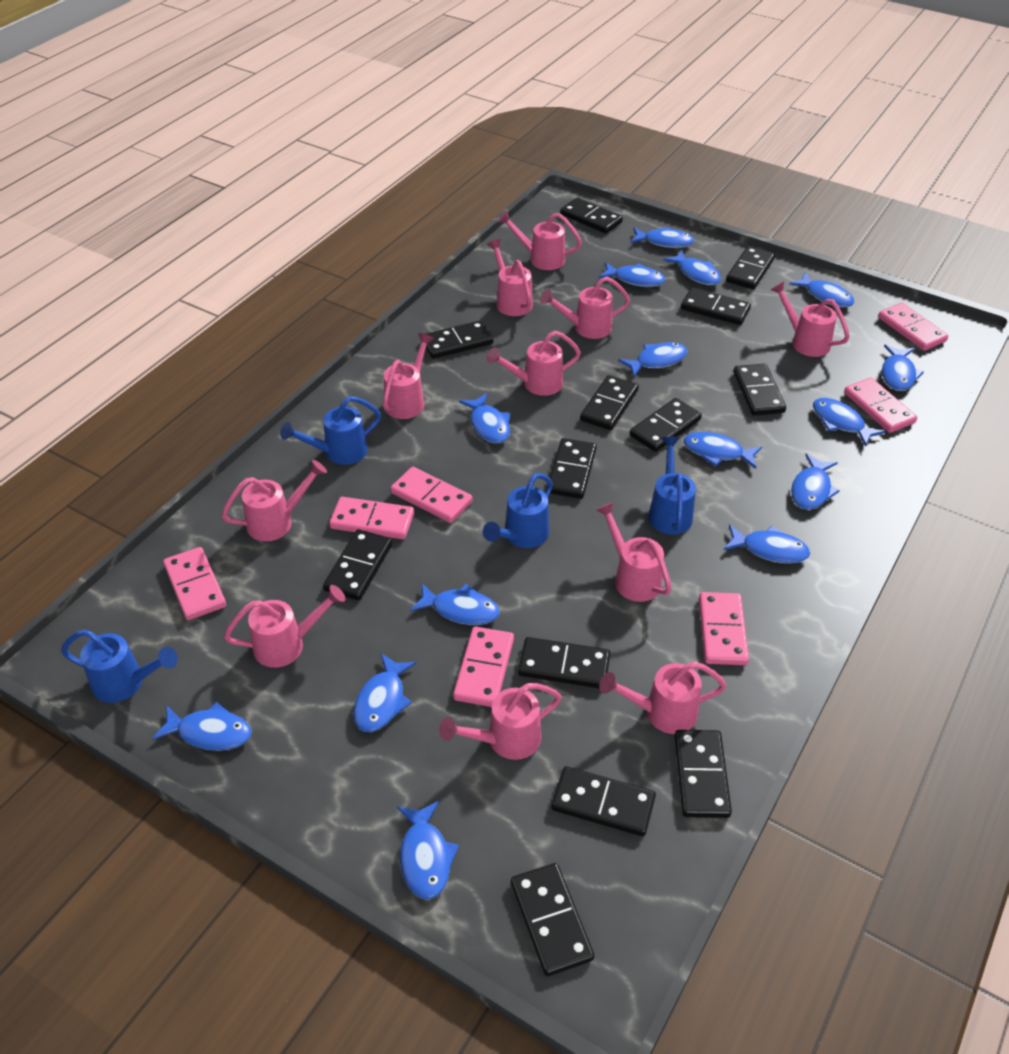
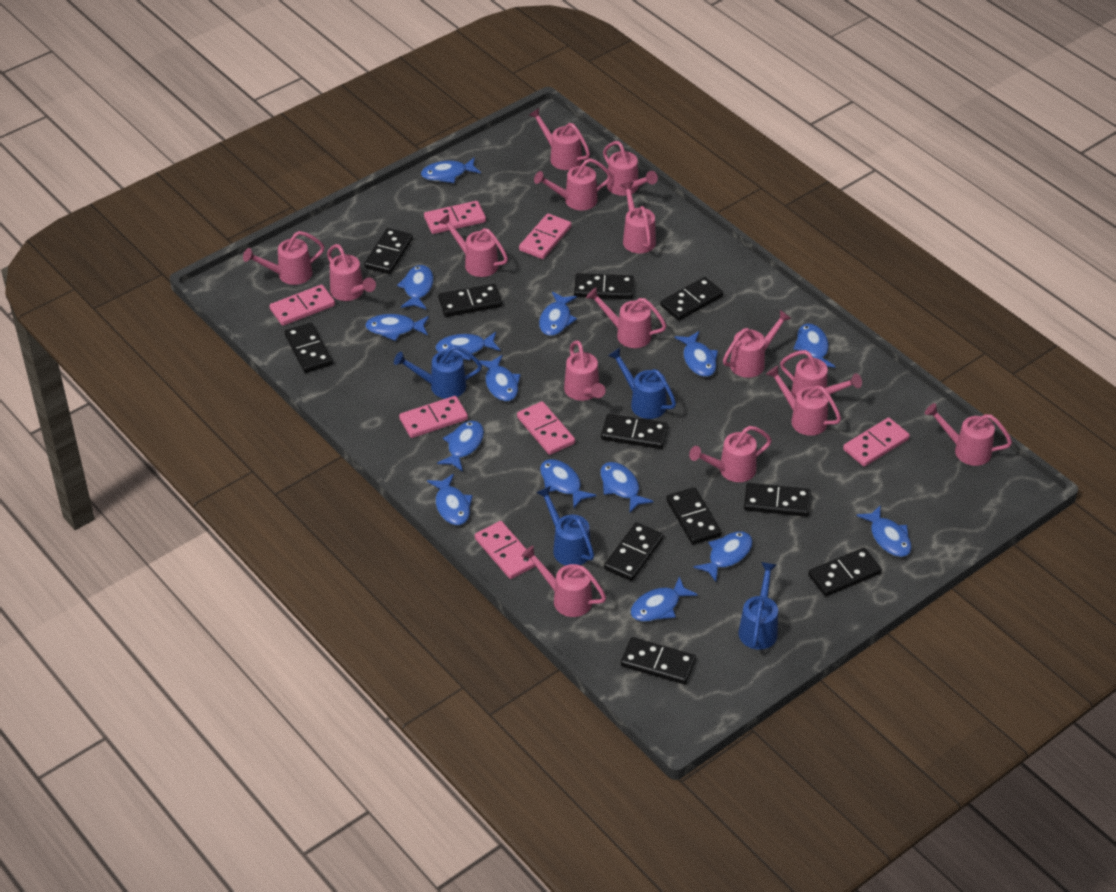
black domino: [323,529,392,601] [426,320,493,359] [511,863,594,976] [518,637,610,688] [547,438,597,499] [551,766,656,836] [560,197,623,234] [580,375,639,430] [630,398,702,452] [674,730,732,818] [681,287,751,325] [726,246,775,289] [733,364,786,416] = 13 -> [285,323,333,373] [364,228,413,274] [438,284,502,317] [574,273,634,299] [601,414,668,449] [604,522,664,581] [621,637,696,684] [660,277,723,321] [666,487,722,545] [744,483,811,517] [808,548,882,596] = 11
pink watering can: [221,460,327,541] [224,585,345,668] [383,333,434,419] [439,683,562,760] [487,239,533,316] [487,331,581,396] [498,211,582,270] [540,277,630,339] [596,502,672,602] [599,662,727,734] [770,281,850,357] = 11 -> [243,231,325,285] [327,244,376,301] [438,214,508,277] [521,546,606,617] [529,108,590,170] [534,158,612,210] [564,340,606,401] [586,288,667,348] [603,141,658,196] [621,182,656,253] [689,426,772,482] [723,310,792,378] [766,366,841,436] [780,350,862,399] [925,403,1012,466] = 15

